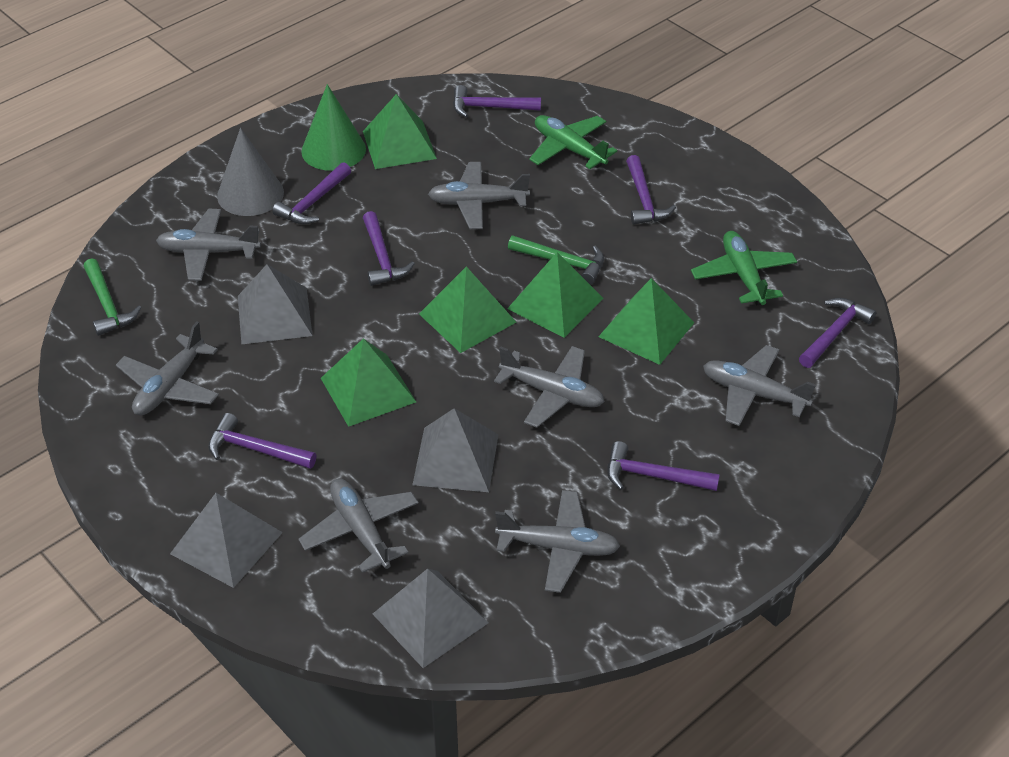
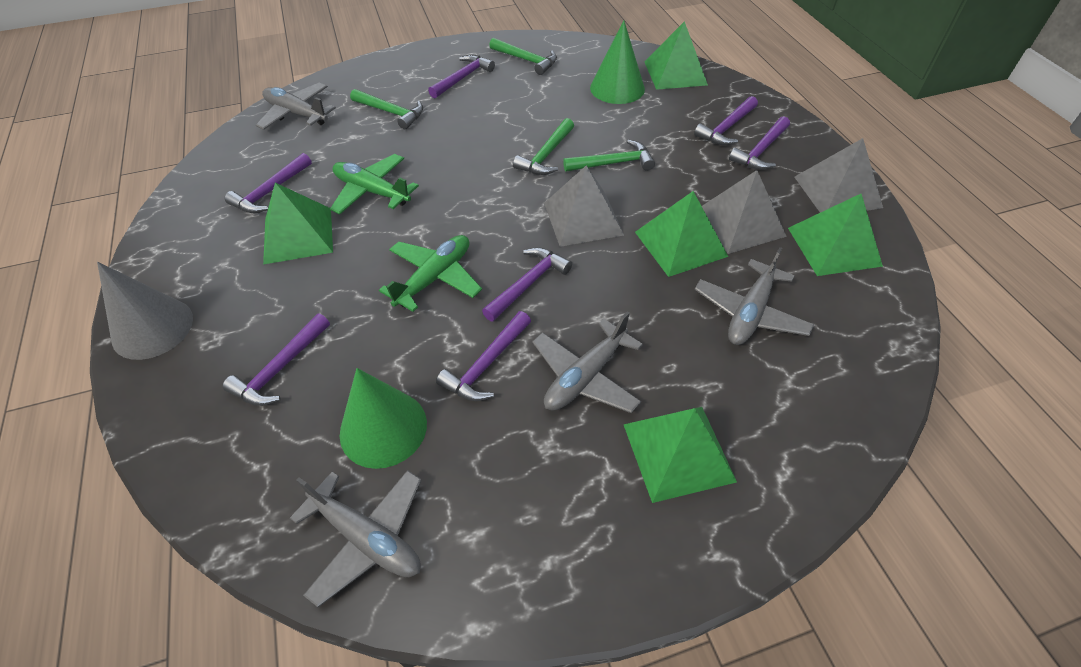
green cone: [301,84,366,171] = 1 -> [340,368,427,469] [590,20,645,104] = 2
green hammer: [83,258,142,336] [508,236,604,285] = 2 -> [350,89,423,129] [489,38,557,75] [513,118,574,175] [563,140,655,171] = 4
grey plane: [116,321,219,416] [156,209,261,281] [299,478,419,573] [428,162,530,229] [494,346,605,428] [495,490,620,593] [703,345,816,426] = 7 -> [256,83,336,130] [290,470,421,607] [532,311,643,413] [695,247,814,345] = 4
grey pyramid: [170,493,283,588] [238,264,313,345] [373,568,489,668] [412,408,499,492] = 4 -> [544,165,624,247] [702,170,787,254] [794,138,883,213] = 3

